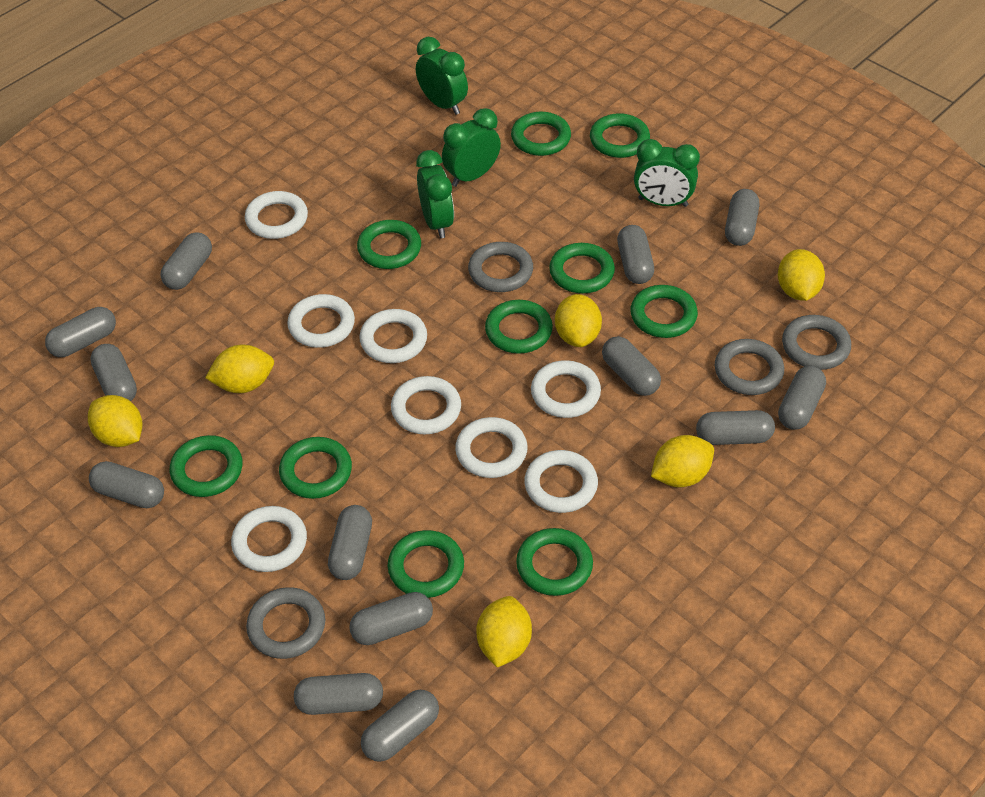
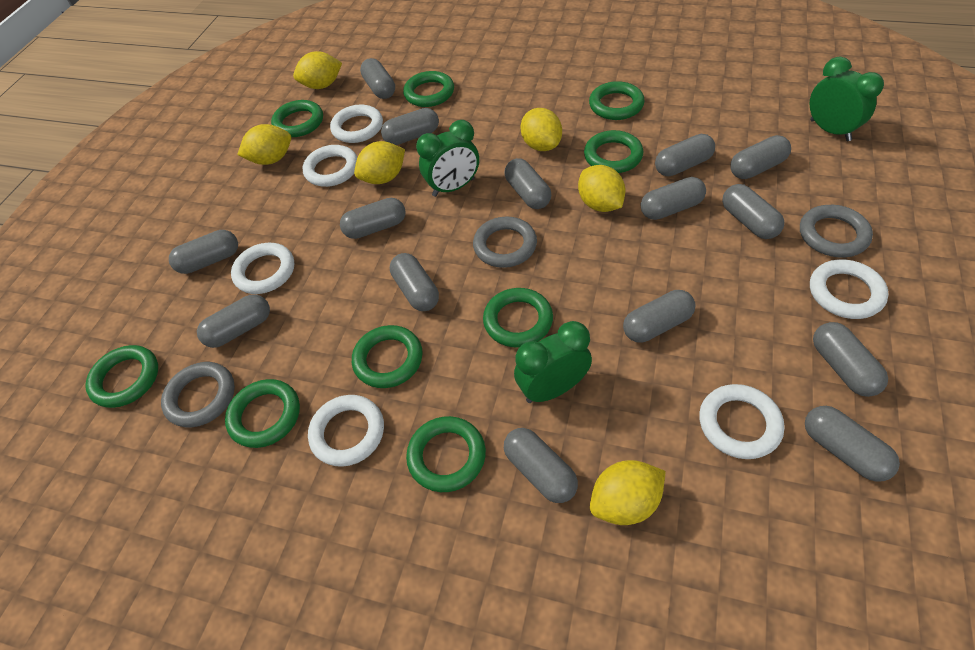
green clock: [416,37,468,115] [416,150,454,238] [442,108,501,187] [634,139,700,207] = 4 -> [416,120,479,197] [514,321,592,403] [809,57,884,141] = 3
green ring: [170,435,243,497] [279,437,352,499] [357,220,421,269] [388,530,464,598] [485,300,553,354] [511,112,571,156] [516,528,593,596] [549,243,615,293] [590,113,650,158] [630,285,698,338] = 10 -> [85,345,158,408] [225,379,300,448] [271,100,323,137] [352,325,423,388] [403,71,454,107] [406,416,486,492] [483,288,553,348] [584,130,643,173] [589,81,645,120] = 9
grey capsule: [45,307,116,357] [89,461,164,508] [90,344,137,401] [161,232,212,290] [294,673,383,715] [328,505,372,580] [349,592,433,645] [361,690,439,762] [602,336,661,396] [617,225,654,284] [696,410,775,445] [725,189,759,246] [778,366,826,430] = 13 -> [169,230,238,274] [197,294,270,348] [340,198,406,239] [360,58,395,99] [381,108,439,145] [390,253,439,311] [504,428,578,503] [505,158,551,209] [623,290,695,343] [641,177,706,220] [655,134,715,176] [722,184,784,239] [730,135,791,179] [805,406,900,482] [813,322,888,397] = 15
grey ring: [246,587,325,659] [468,242,533,292] [715,339,784,395] [782,315,851,370] = 4 -> [161,362,235,427] [473,217,537,268] [800,205,873,258] = 3
white ring: [231,506,307,572] [245,191,308,239] [287,294,355,348] [359,309,427,363] [391,376,461,434] [455,417,528,478] [524,450,598,513] [531,360,601,418] = 8 -> [231,243,294,294] [302,145,358,187] [308,395,384,467] [330,104,383,143] [699,384,784,459] [810,259,889,319] = 6

